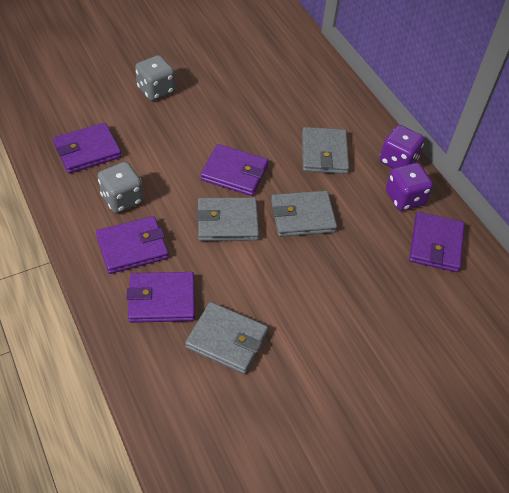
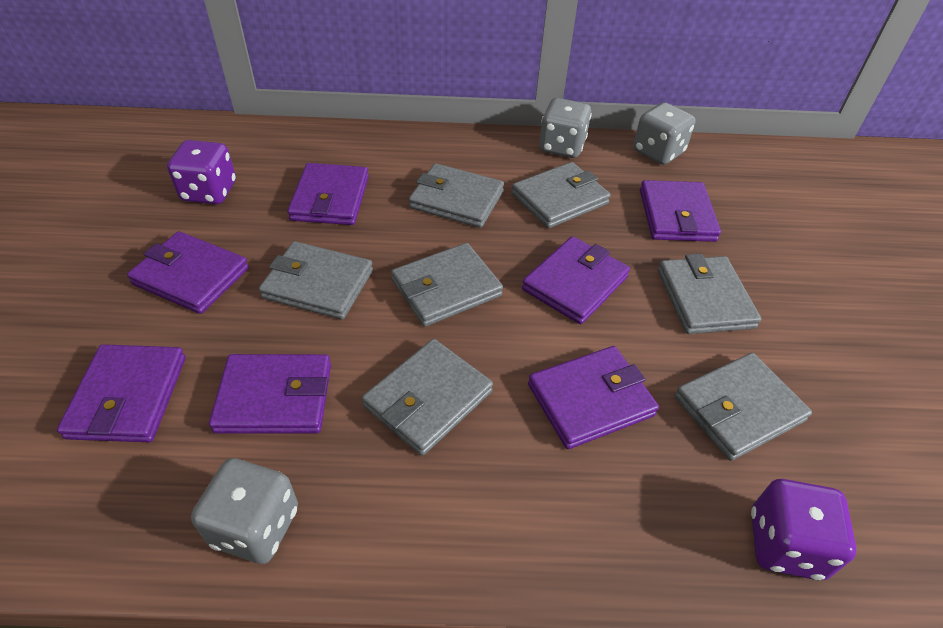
grey dice: [98,162,144,213] [135,55,175,101] = 2 -> [191,458,298,564] [539,98,592,158] [633,102,695,165] = 3
grey wallet: [185,302,268,374] [196,197,259,241] [271,191,337,237] [302,127,349,174] = 4 -> [259,241,373,320] [362,339,493,456] [391,243,503,327] [409,163,504,228] [512,162,611,228] [658,254,761,334] [675,353,812,461] = 7
purple wallet: [53,123,122,174] [96,216,169,274] [127,272,195,323] [200,144,268,196] [409,212,465,272] = 5 -> [57,344,186,442] [127,231,249,314] [209,354,331,434] [287,163,369,225] [522,236,630,324] [528,346,659,449] [640,180,721,242] = 7

